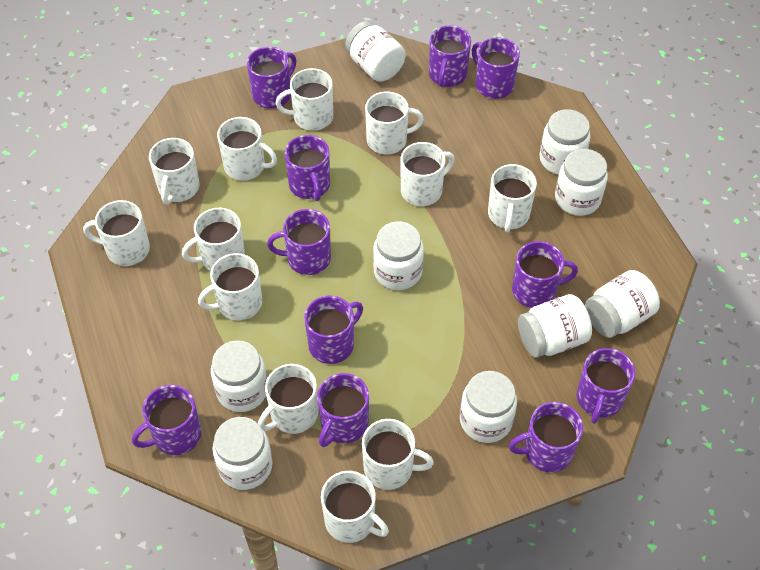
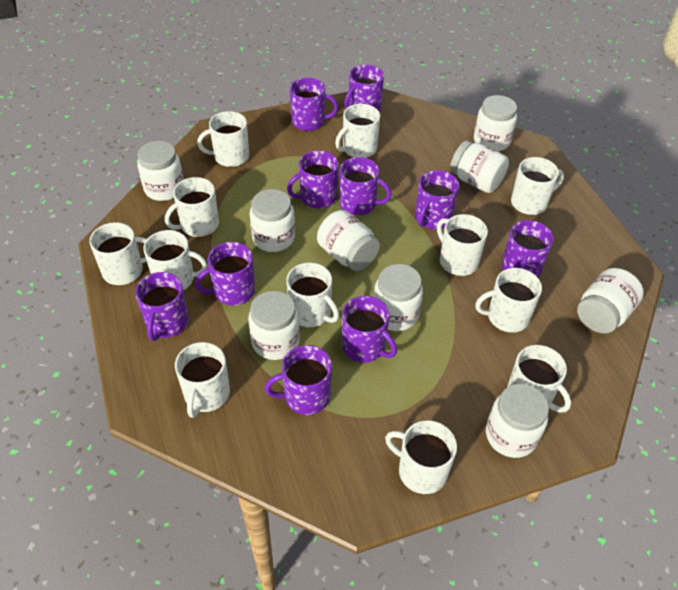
purple mug: [132,385,202,455] [247,47,296,109] [267,209,331,275] [284,135,330,201] [304,296,363,364] [317,373,369,447] [429,26,471,87] [472,37,520,99] [509,402,583,473] [512,241,578,308] [577,348,635,424] = 11 -> [135,272,189,341] [195,242,255,306] [265,345,332,415] [287,151,338,208] [290,78,338,131] [340,157,392,215] [342,296,397,363] [344,65,384,111] [415,170,459,229] [502,220,554,277] = 10

